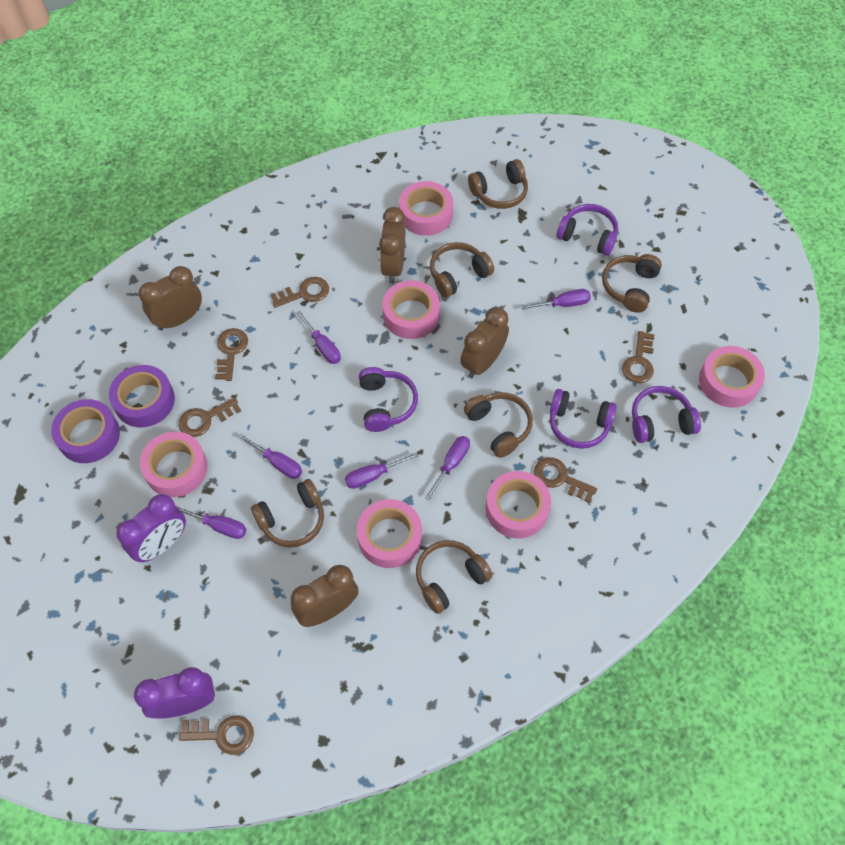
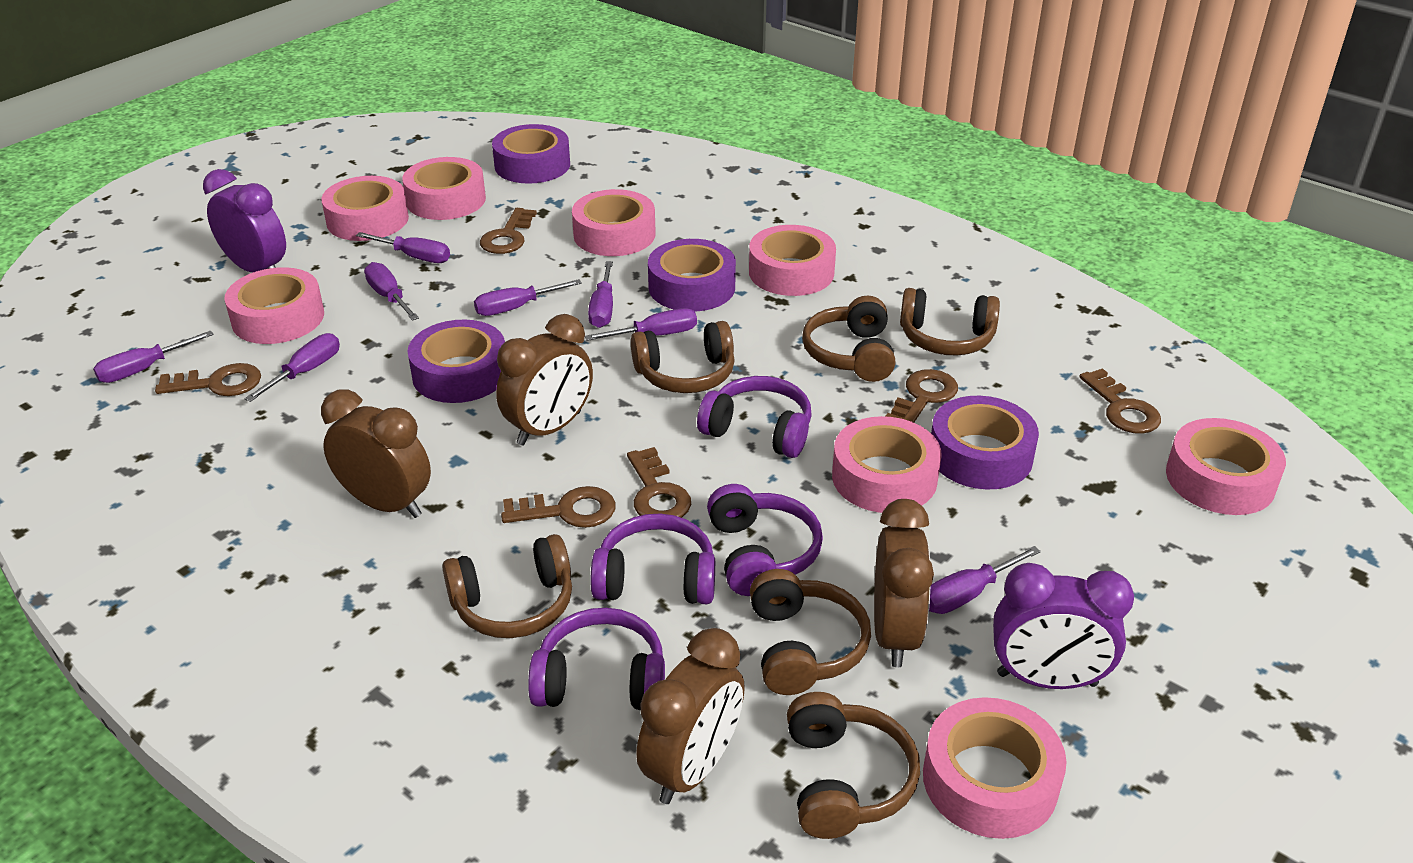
pink tape: [140,432,208,497] [357,499,422,568] [382,280,440,339] [399,181,453,236] [486,471,551,538] [699,346,765,408] = 6 -> [224,267,324,344] [321,176,409,241] [402,157,486,220] [572,189,656,256] [749,225,836,296] [832,416,942,513] [923,697,1067,839] [1166,418,1286,515] = 8
purple screwdriver: [175,505,247,539] [238,434,302,479] [296,311,341,364] [345,452,418,489] [425,436,470,500] [521,289,591,310] = 6 -> [93,331,214,383] [244,333,340,402] [356,232,450,263] [364,262,419,321] [474,279,582,316] [585,308,697,341] [588,261,613,328] [929,546,1041,614] = 8
purple tape: [51,399,120,463] [109,365,175,427] = 2 -> [407,319,505,403] [492,124,570,184] [648,239,736,312] [931,396,1039,490] = 4

